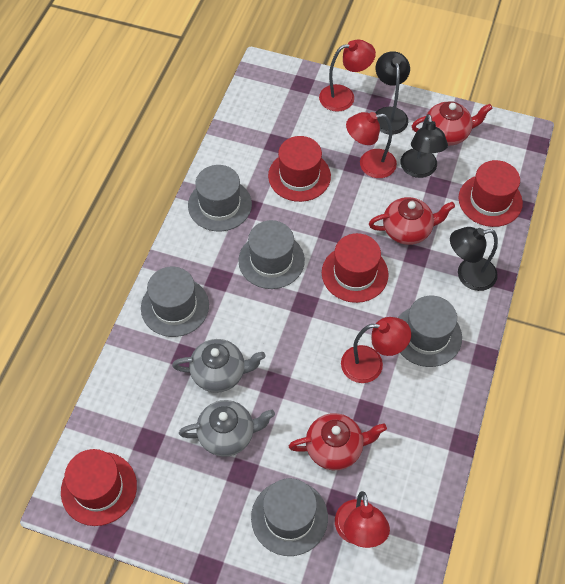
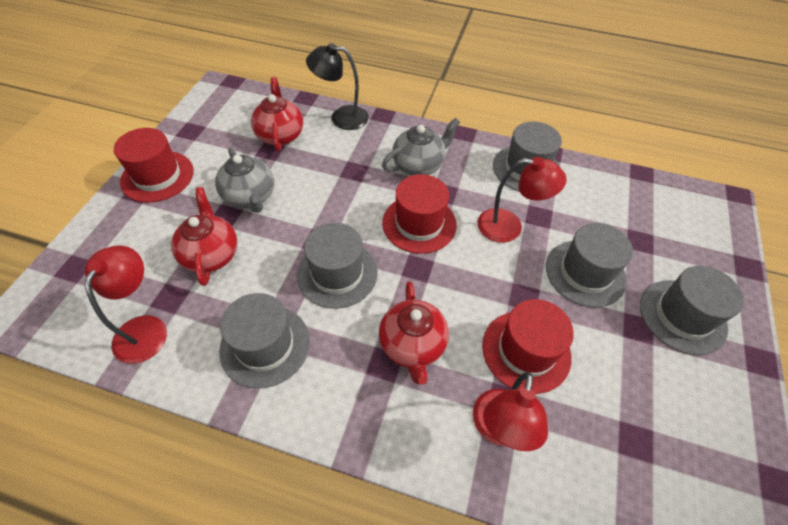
black lamp: [375,51,410,135] [401,114,448,178] [450,227,498,291] = 3 -> [306,43,369,130] = 1
red hat: [61,449,137,526] [268,136,331,202] [322,233,389,303] [458,160,523,227] = 4 -> [114,128,194,203] [382,174,457,254] [482,299,574,394] = 3
red lamp: [319,40,376,112] [335,491,390,548] [341,317,411,383] [346,112,397,178] = 4 -> [85,245,167,364] [473,372,548,451] [478,157,567,243] = 3

